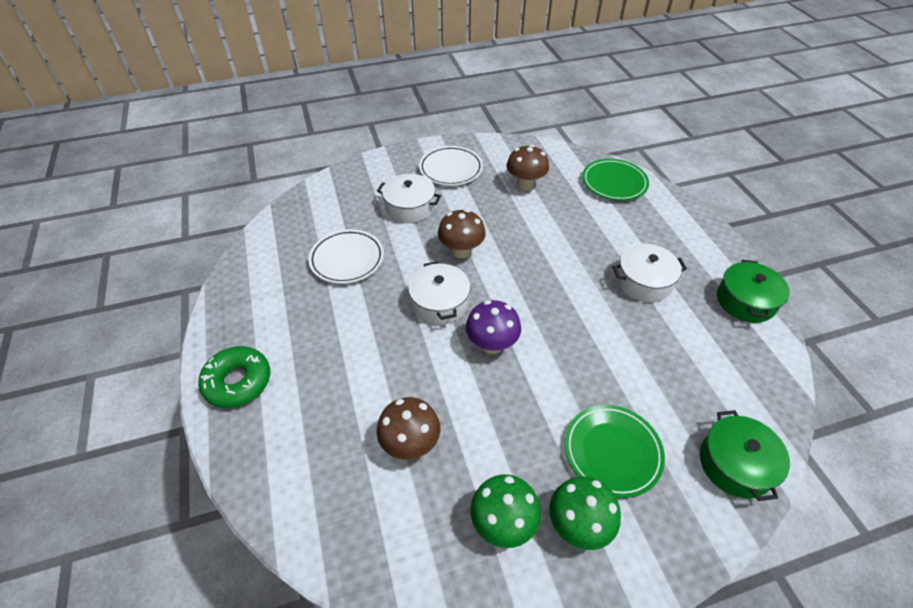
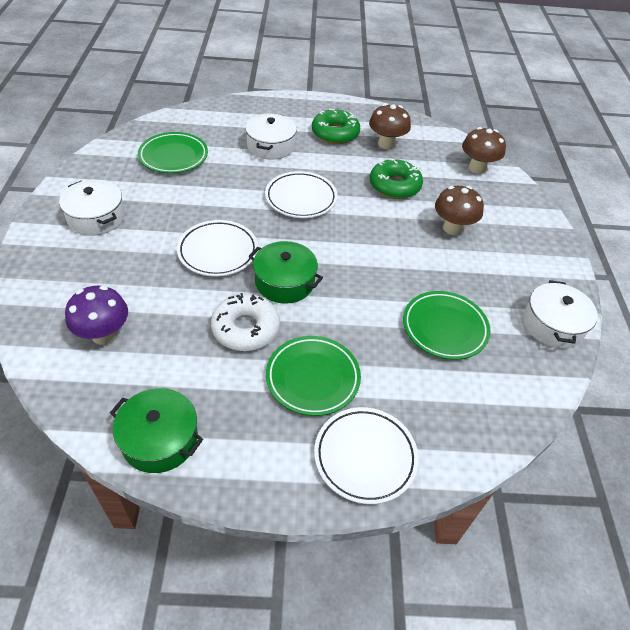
green donut: [198,346,270,408] = 1 -> [312,109,360,144] [370,159,423,199] = 2
green mushroom: [470,474,541,548] [549,476,621,550] = 2 -> none = 0
green plate: [565,405,665,498] [582,159,649,201] = 2 -> [138,132,208,173] [266,336,361,416] [403,291,491,360] = 3
white donut: none = 0 -> [211,293,280,351] = 1
white plate: [308,229,384,284] [419,146,483,186] = 2 -> [177,220,258,277] [265,171,338,218] [314,407,419,504] = 3

